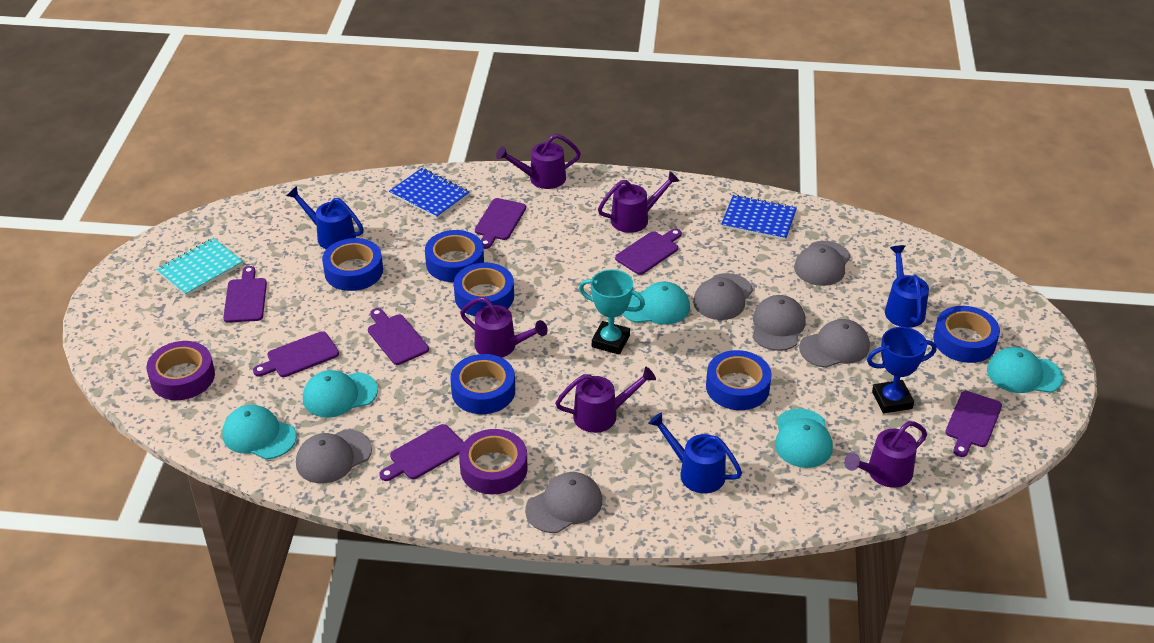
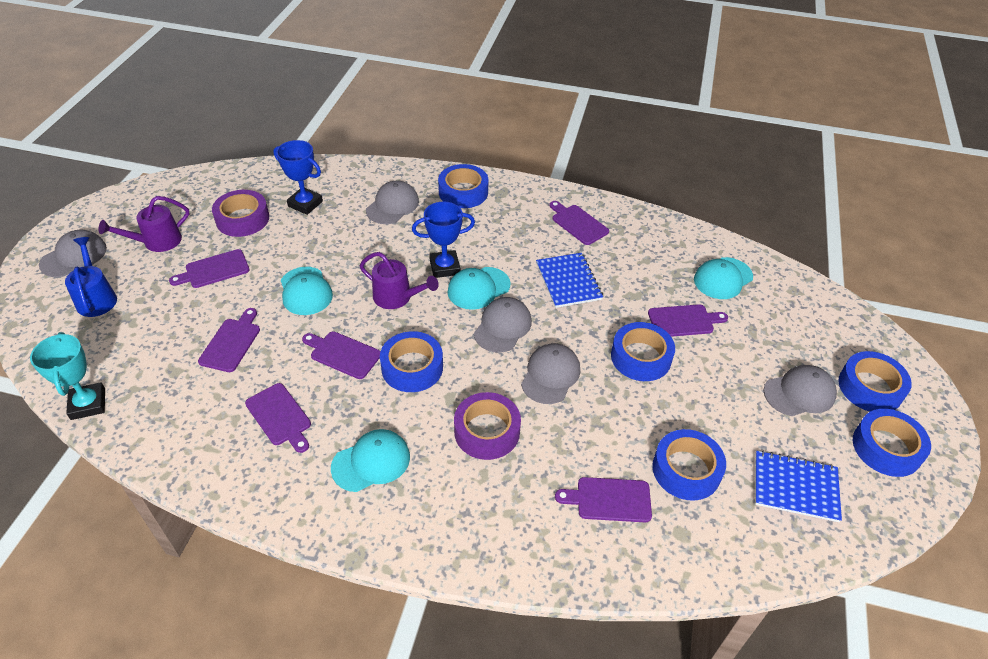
blue trophy: [867,327,937,413] = 1 -> [273,140,323,215] [412,202,475,278] = 2
blue watering can: [286,186,364,249] [648,413,742,493] [885,245,929,328] = 3 -> [65,237,117,317] = 1
grey cap: [296,429,372,484] [525,472,602,533] [693,273,753,320] [752,295,806,351] [794,241,851,286] [799,319,870,368] = 6 -> [39,230,107,277] [366,181,419,224] [474,297,532,353] [521,343,580,404] [763,365,837,416] = 5
purple watering can: [460,297,548,358] [496,134,581,189] [555,367,656,433] [598,171,680,233] [844,421,927,488] = 5 -> [98,196,189,252] [360,252,439,309] = 2
turquoise cap: [222,405,297,459] [303,370,378,418] [622,282,690,325] [775,408,833,468] [987,347,1063,393] = 5 -> [281,267,333,315] [331,429,410,492] [447,267,511,310] [694,257,753,299] = 4
turquoise notebook: [156,238,243,296] = 1 -> none = 0

